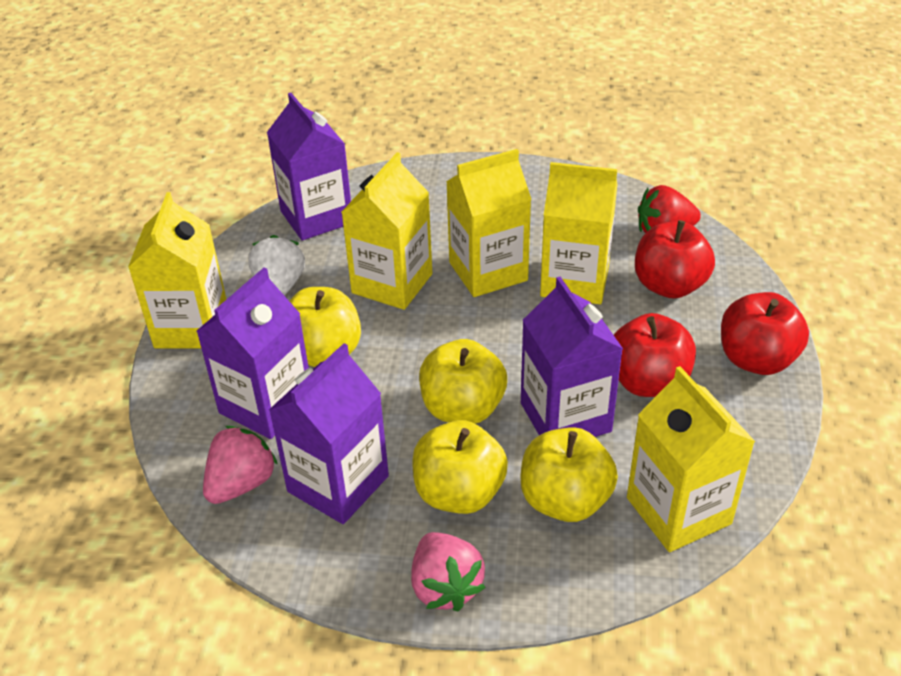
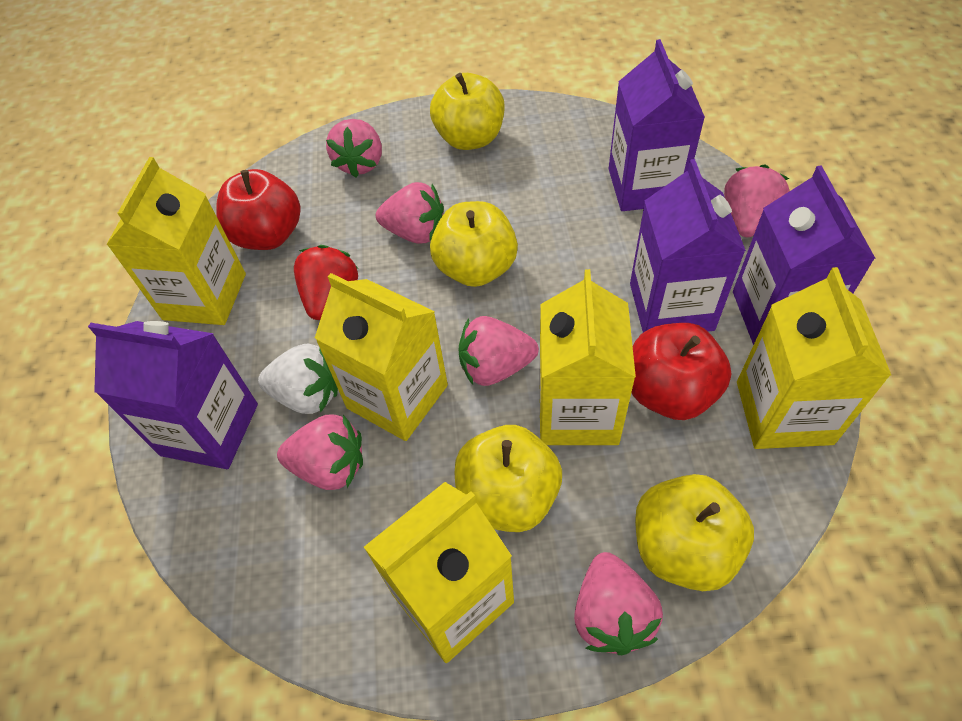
pink strawberry: [203,426,278,504] [411,532,486,611] = 2 -> [277,414,363,490] [326,119,382,178] [376,182,444,244] [459,316,539,386] [574,552,663,655] [724,165,789,237] = 6
red apple: [614,313,696,397] [635,220,715,298] [721,292,809,375] = 3 -> [216,169,301,250] [631,323,732,420] = 2

